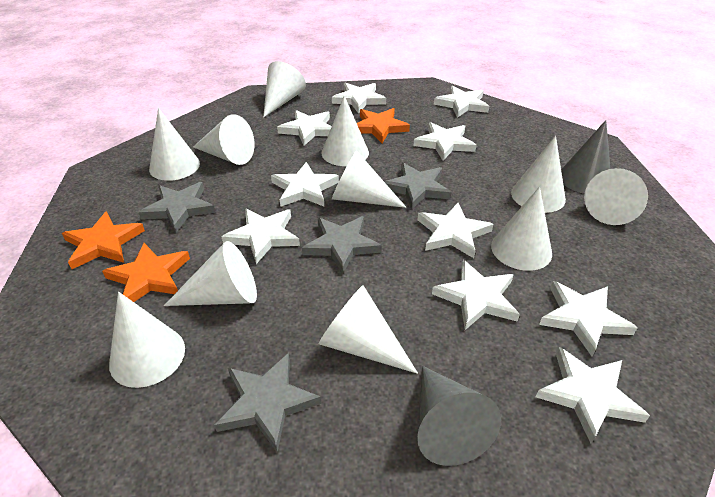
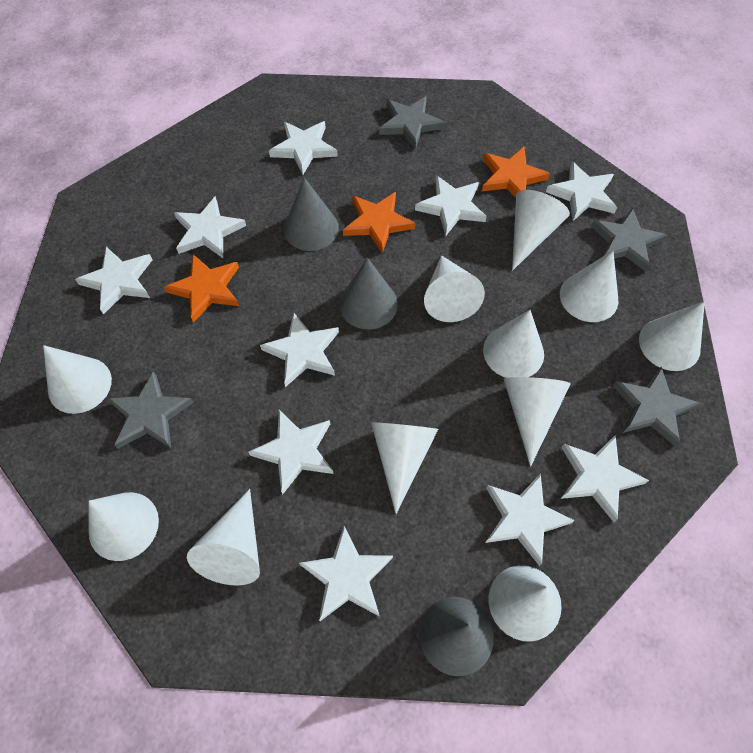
grey cone: [417,366,501,466] [561,120,610,194] = 2 -> [284,177,339,251] [339,258,398,329] [419,597,494,676] = 3

